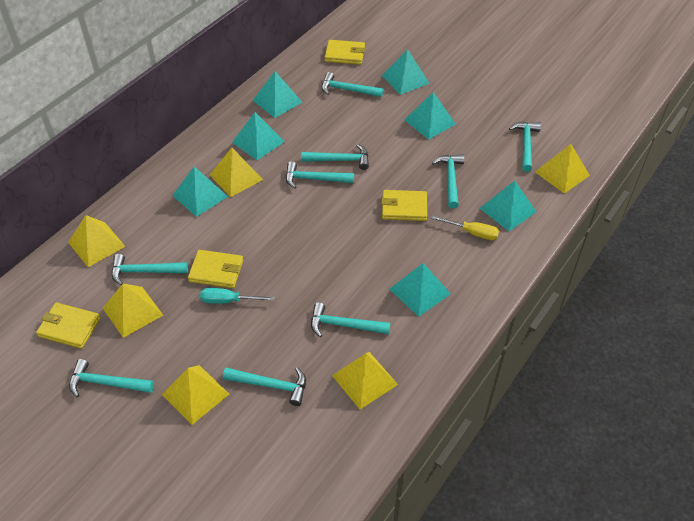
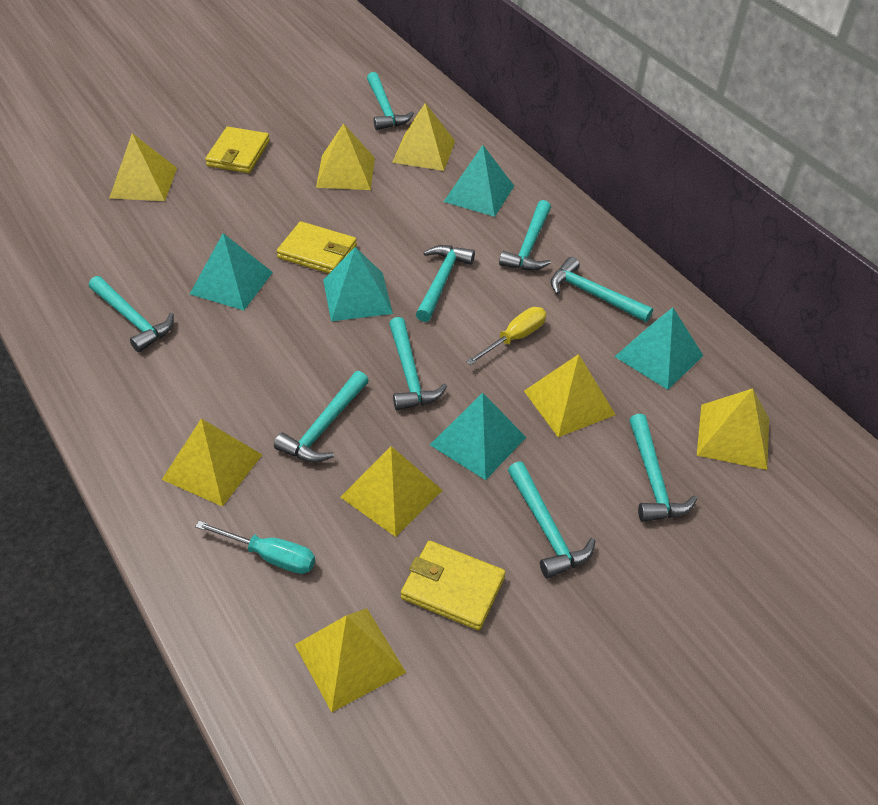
turquoise pyramid: [172,166,228,217] [232,112,285,160] [253,71,302,118] [382,49,430,95] [390,263,451,317] [405,92,456,140] [479,181,536,231] = 7 -> [190,233,273,311] [323,247,393,321] [430,393,526,480] [443,145,514,217] [615,307,704,390] = 5
yellow pyramid: [68,215,126,267] [103,284,163,338] [162,365,229,425] [210,148,263,197] [332,352,398,409] [535,144,590,194] = 6 -> [109,133,177,201] [162,419,262,507] [295,608,406,712] [316,123,375,190] [340,446,443,537] [392,103,455,171] [524,354,616,437] [697,388,769,470] = 8
yellow wallet: [36,302,101,349] [188,250,243,288] [325,40,365,65] [381,190,427,221] = 4 -> [205,127,270,173] [277,221,357,274] [401,541,506,630] = 3

